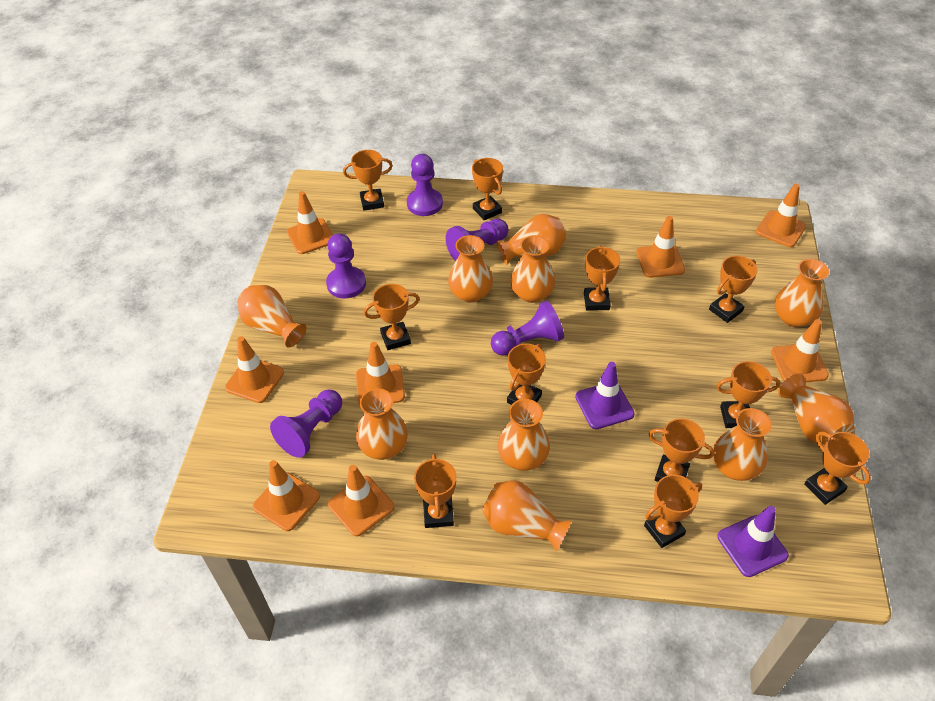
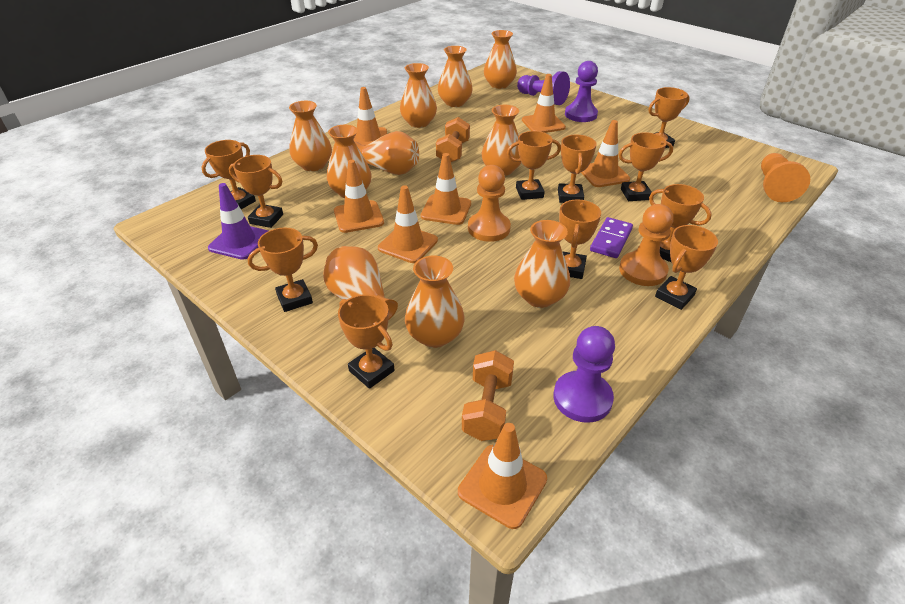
orange dumbbell: none = 0 -> [436,117,470,162] [462,350,514,441] = 2
orange pawn: none = 0 -> [468,165,511,242] [619,204,674,286] [761,153,810,202] = 3
orange traffic cone: [225,336,284,403] [253,460,320,531] [287,191,333,254] [328,465,395,536] [356,342,405,405] [636,216,685,278] [756,184,806,247] [771,319,829,382] = 8 -> [334,160,384,233] [353,87,387,146] [378,185,438,263] [421,153,471,225] [458,423,547,529] [522,74,566,133] [581,120,630,187] = 7
purple domino: none = 0 -> [590,217,633,258] = 1
purple pawn: [270,390,342,458] [326,233,366,299] [407,154,443,216] [446,219,508,261] [491,301,564,356] = 5 -> [517,71,570,105] [553,326,615,423] [565,61,598,122] = 3
purple traffic cone: [575,362,634,429] [717,506,789,577] = 2 -> [208,183,268,260] = 1

